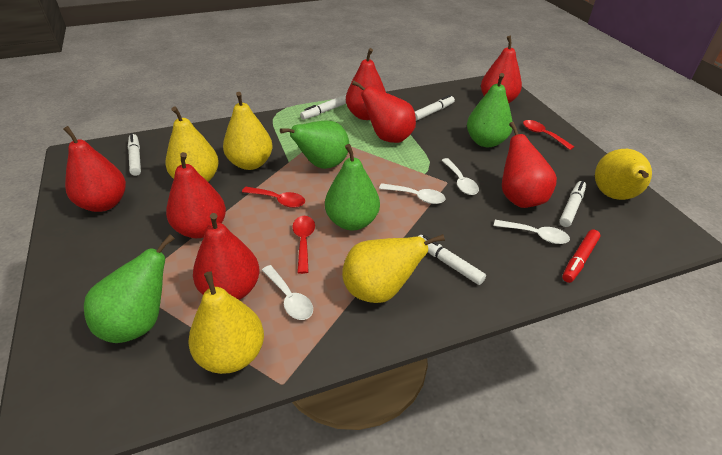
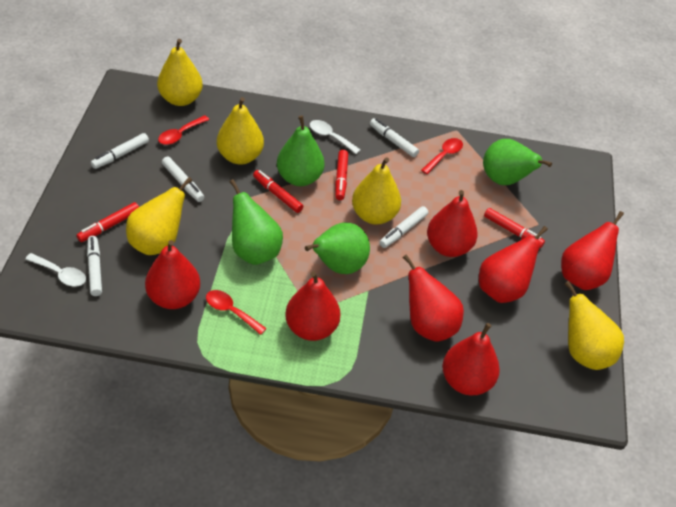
red marker: [562,230,600,283] = 1 -> [77,202,139,242] [253,170,303,213] [335,150,348,200] [484,208,545,248] = 4
white spoon: [262,265,313,320] [379,183,445,204] [441,158,479,195] [494,220,570,244] = 4 -> [25,253,86,287] [310,120,360,154] = 2

